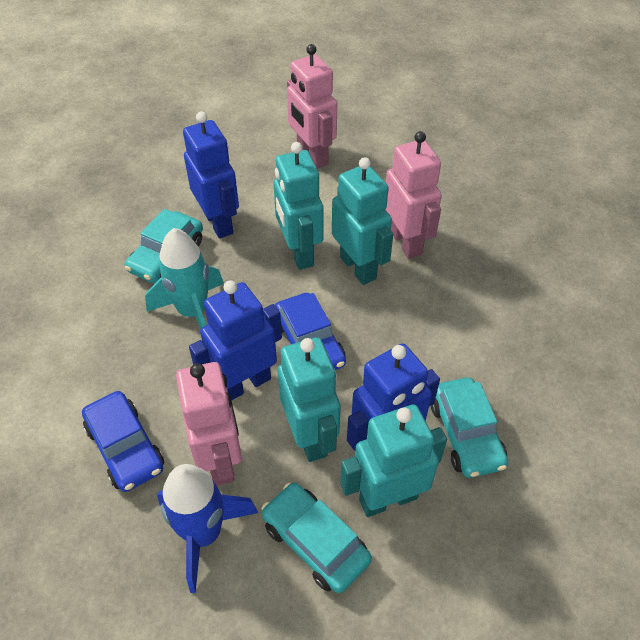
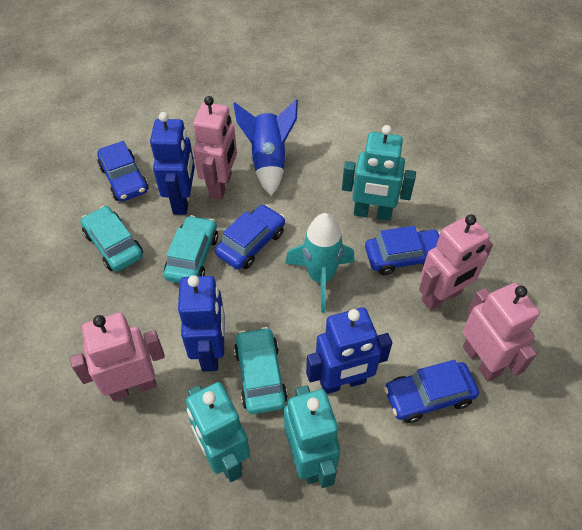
blue car: [82,391,164,492] [275,293,346,370] = 2 -> [97,141,149,202] [215,205,285,269] [365,226,440,275] [384,360,479,423] = 4
pink robot: [176,362,242,486] [287,44,337,169] [385,131,442,259] = 3 -> [70,312,165,401] [193,96,237,199] [419,214,493,310] [462,283,540,381] = 4
turquoise robot: [273,142,324,270] [278,337,341,462] [332,157,393,285] [340,405,447,517] = 4 -> [186,382,250,482] [284,385,340,488] [342,125,416,221] = 3

